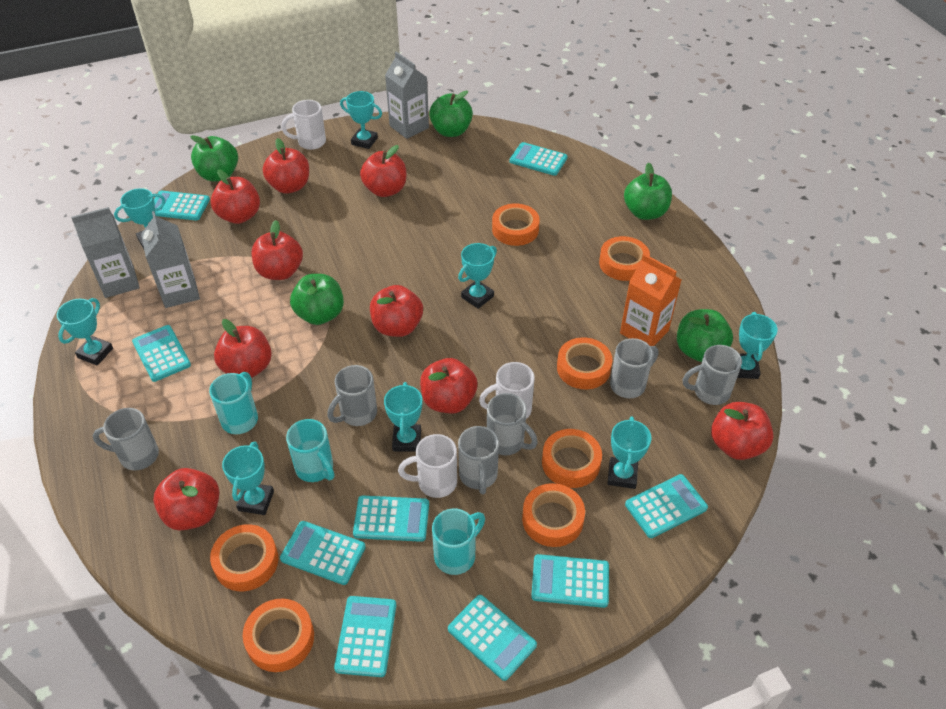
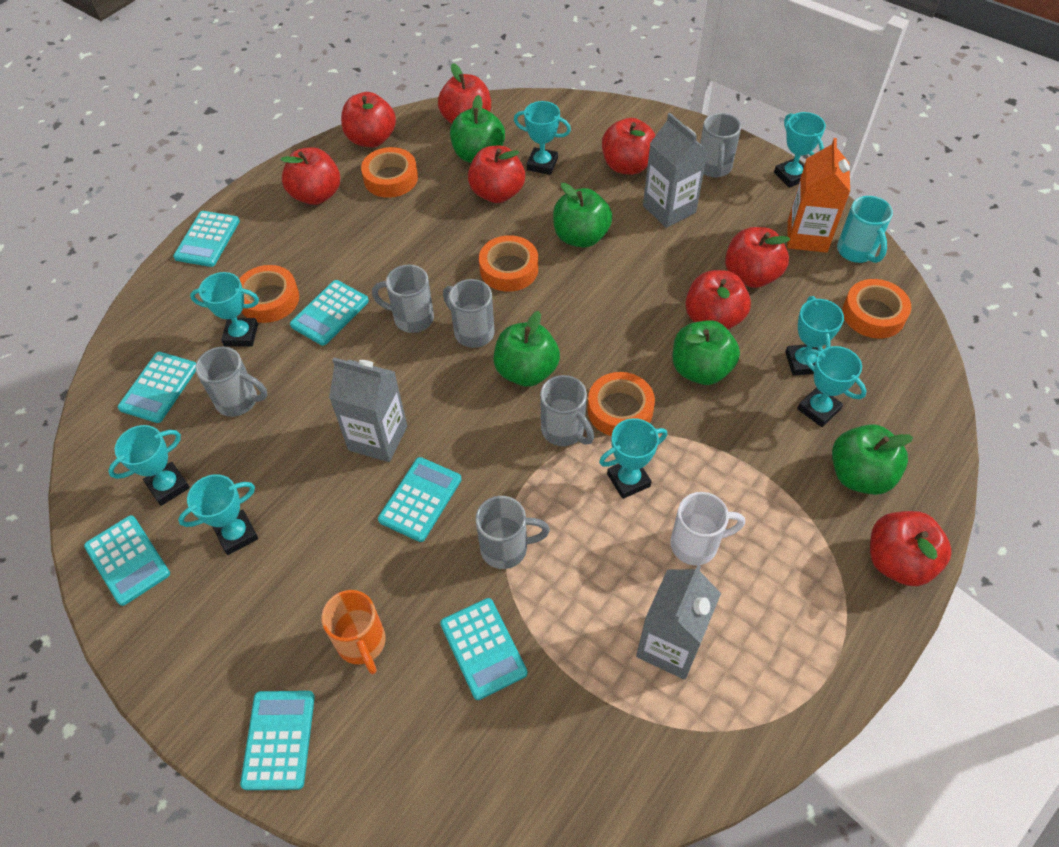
orange mug: none = 0 -> [321,590,386,674] = 1
orange tape: [210,524,278,591] [243,599,314,672] [492,203,540,246] [522,483,585,547] [542,429,602,488] [557,337,613,389] [599,236,650,281] = 7 -> [239,265,299,323] [361,147,418,198] [479,235,538,292] [587,372,655,436] [843,279,911,339] = 5
red apple: [153,468,219,530] [211,170,260,224] [214,319,272,378] [252,220,303,280] [263,138,309,194] [360,145,406,197] [370,285,423,337] [420,358,478,413] [711,402,774,460] = 9 -> [280,147,340,205] [341,92,396,148] [438,63,491,124] [468,146,525,203] [602,118,656,175] [685,270,751,329] [725,227,790,288] [870,511,952,586] = 8
turquoise calculator: [132,325,191,382] [154,190,210,221] [280,521,366,585] [334,596,396,677] [353,496,429,542] [448,595,537,681] [509,142,567,176] [531,554,609,608] [625,474,708,538] = 9 -> [84,515,170,606] [118,352,196,423] [173,211,240,267] [240,691,315,790] [290,280,369,346] [378,457,462,542] [440,598,527,700] = 7
turquoise mug: [209,372,258,434] [286,419,334,482] [432,508,485,575] = 3 -> [837,196,893,263] = 1
white mug: [282,100,326,150] [398,434,457,498] [479,362,535,419] = 3 -> [670,492,745,565] = 1

